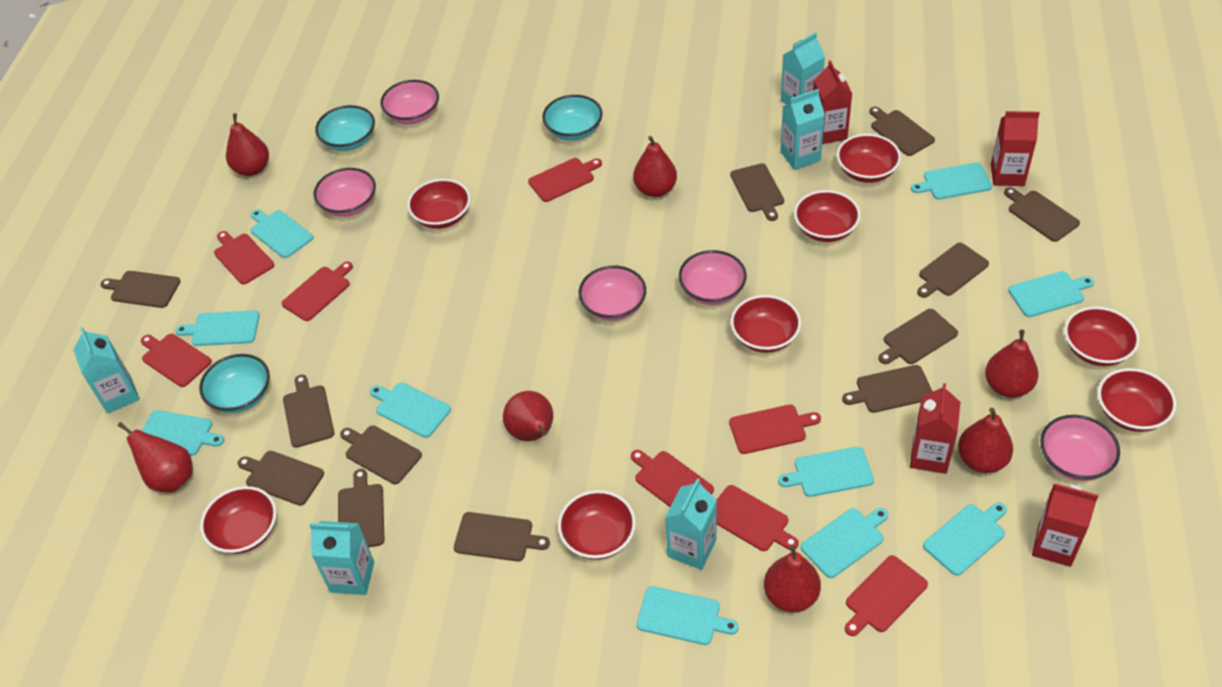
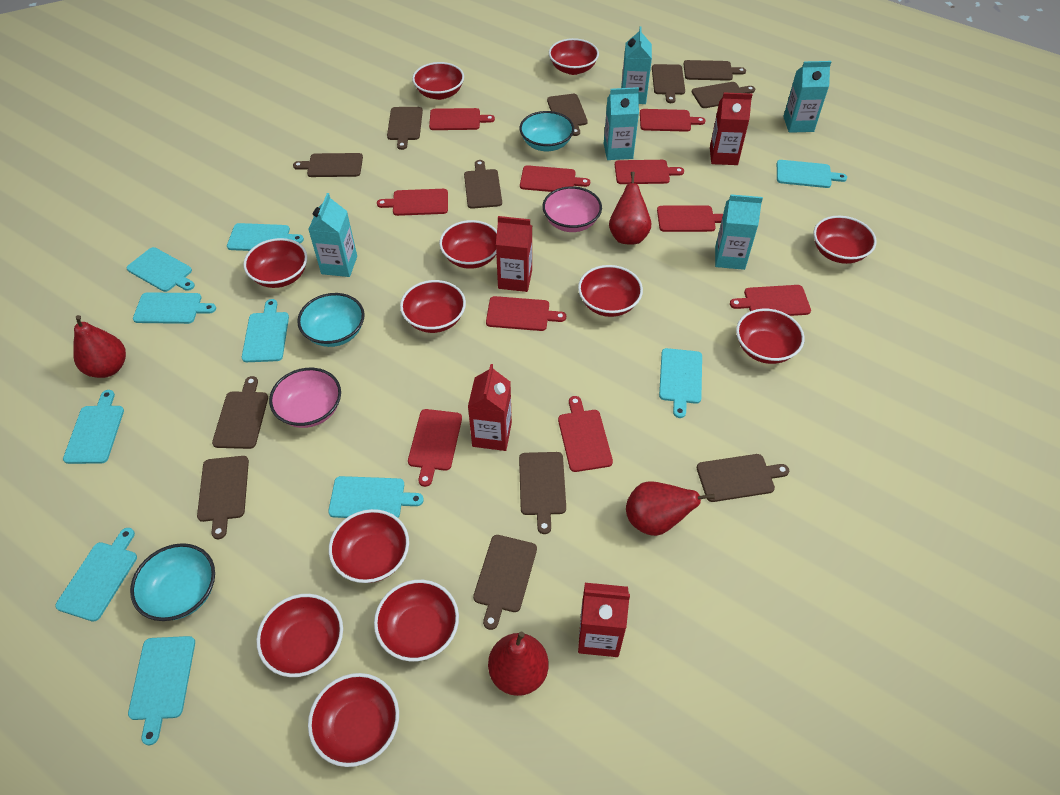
pink bowl: [314,168,376,217] [380,80,439,124] [578,266,646,321] [679,250,747,305] [1040,415,1120,481] = 5 -> [269,368,341,428] [542,186,602,232] = 2
red bowl: [200,486,277,554] [407,179,471,229] [558,490,636,560] [731,295,801,353] [794,190,860,242] [837,134,901,183] [1064,306,1140,366] [1098,368,1176,432] = 8 -> [243,238,307,288] [256,594,343,677] [308,673,399,767] [329,509,409,583] [374,580,459,661] [400,280,466,333] [412,62,464,100] [439,220,497,269] [549,38,599,75] [578,265,643,317] [736,309,805,364] [813,216,877,264] = 12
red cutting board: [141,334,212,387] [214,231,274,285] [282,261,353,321] [528,158,602,202] [631,450,714,507] [716,485,799,551] [729,404,821,454] [845,555,928,636] = 8 -> [377,189,448,216] [408,409,462,487] [429,108,495,130] [486,296,566,331] [520,165,590,192] [558,396,613,472] [615,160,684,184] [640,109,706,132] [657,205,723,232] [730,285,811,316] = 10
red pear: [118,422,193,493] [226,113,269,176] [503,391,553,441] [633,136,677,197] [764,545,821,612] [958,408,1013,473] [985,329,1039,398] = 7 -> [73,315,126,378] [488,632,549,696] [609,172,651,244] [626,481,715,536] = 4

